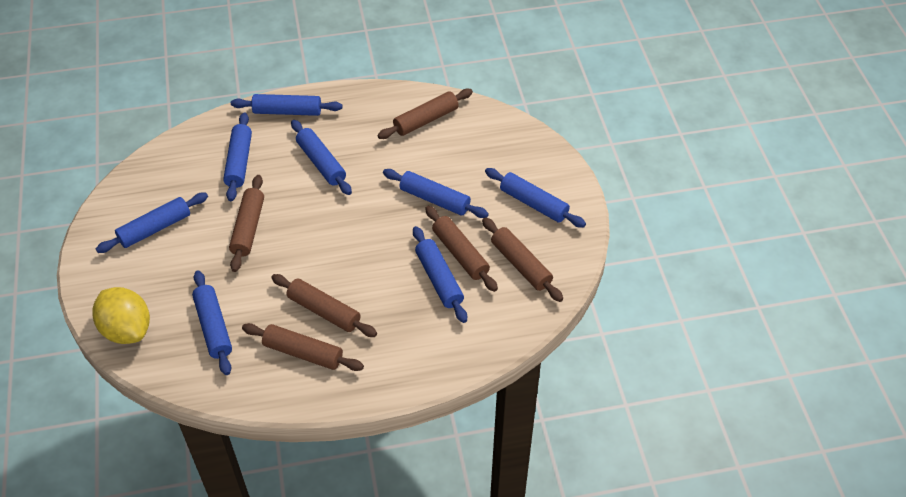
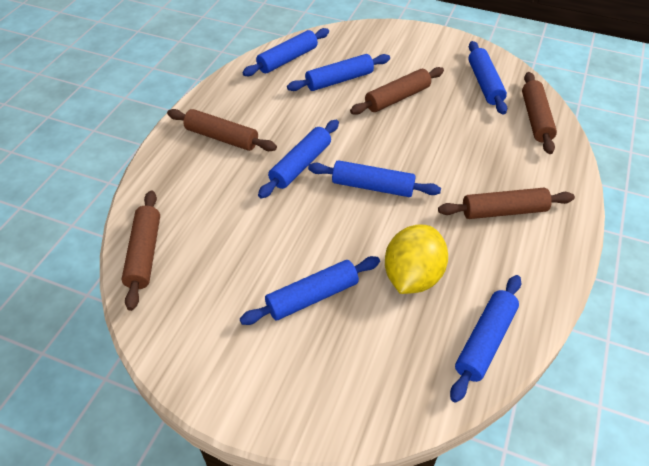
blue rolling pin: [96,193,208,253] [192,270,232,375] [223,112,252,201] [231,94,342,116] [291,120,352,195] [383,169,489,218] [413,226,467,323] [485,168,586,228] = 8 -> [240,256,380,325] [242,28,329,76] [258,120,339,199] [287,54,390,91] [308,160,441,197] [450,275,521,403] [468,41,507,115] = 7
brown rolling pin: [229,175,264,272] [242,323,364,371] [271,274,377,337] [377,89,473,139] [425,206,498,292] [482,217,563,302] = 6 -> [122,190,160,311] [167,109,277,151] [350,67,444,115] [438,188,575,219] [522,72,557,154] = 5

